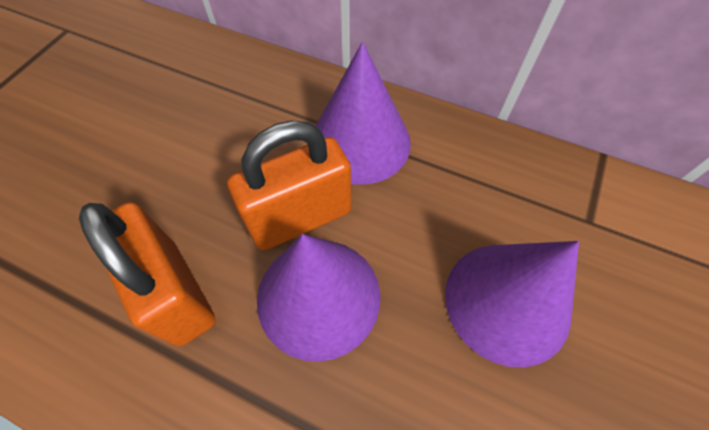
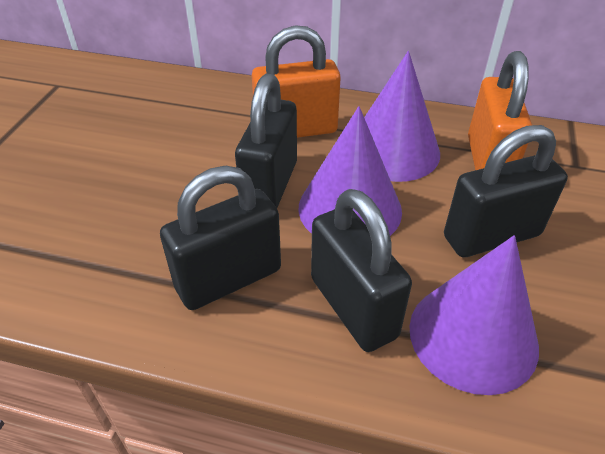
black padlock: none = 0 -> [160,166,281,310] [235,73,297,208] [311,189,412,352] [444,125,568,257] = 4

